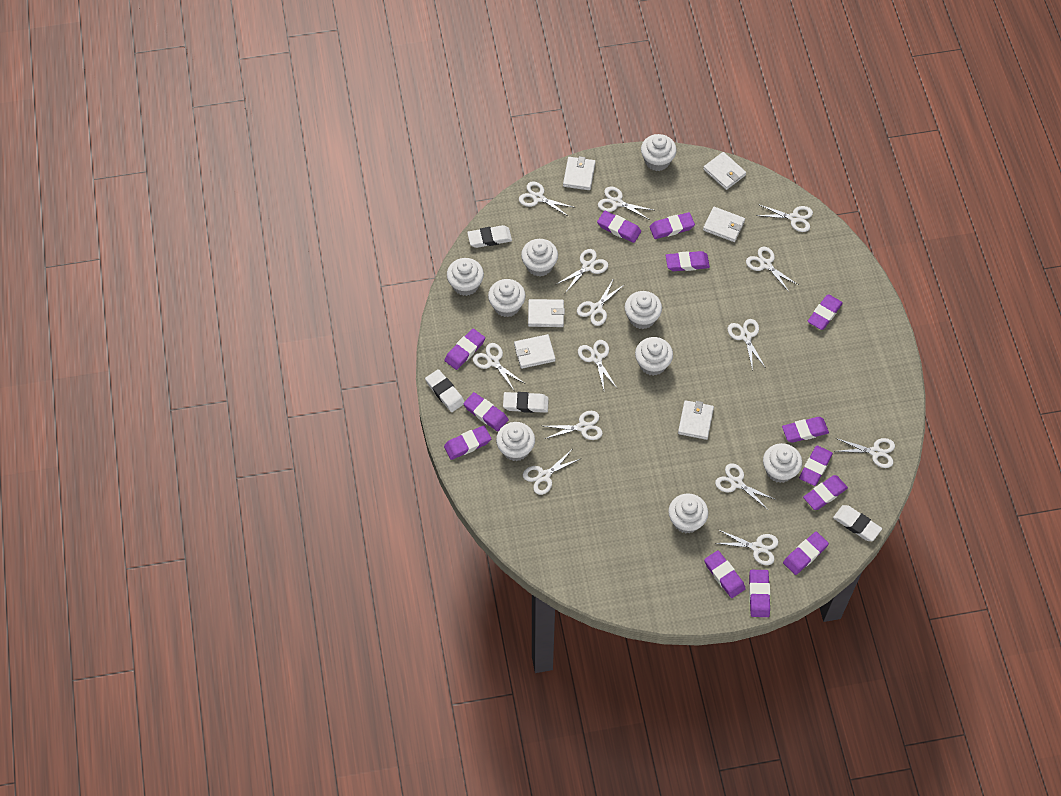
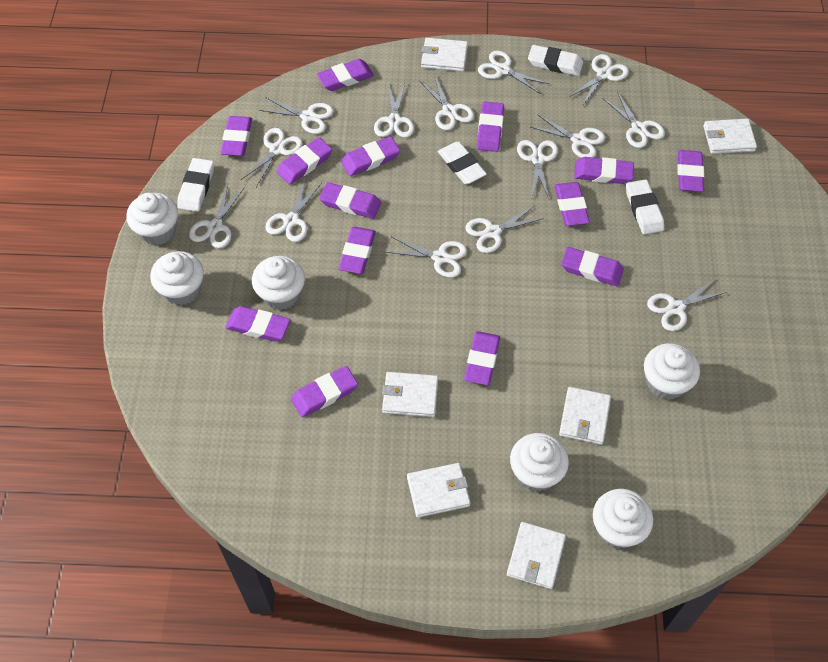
purple eraser: [444,328,485,370] [444,425,491,460] [463,392,508,431] [597,211,641,243] [650,212,695,239] [666,251,710,271] [704,551,746,598] [749,570,770,617] [782,417,829,443] [783,532,829,575] [799,446,833,486] [803,475,848,510] [808,294,843,330] = 13 -> [220,116,252,156] [226,306,290,342] [277,137,332,185] [291,366,358,417] [317,59,374,91] [319,182,381,219] [339,227,376,274] [341,136,400,176] [464,331,500,385] [477,101,504,152] [555,182,590,226] [561,247,624,286] [574,157,634,184] [677,150,704,192] = 14
white cupcake: [447,258,484,296] [488,279,526,317] [496,422,535,461] [521,239,558,277] [625,291,662,329] [635,337,673,376] [641,134,677,171] [668,493,708,533] [763,443,802,483] = 9 -> [126,193,178,245] [150,251,204,305] [252,256,305,310] [510,433,569,491] [593,489,653,549] [644,343,700,400] = 6

